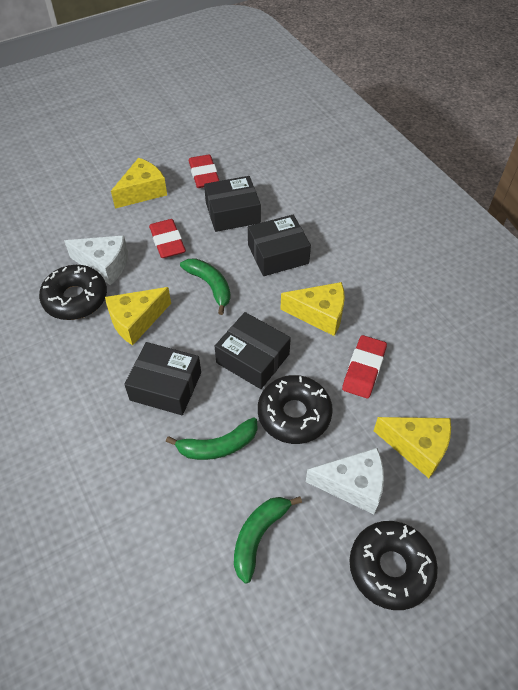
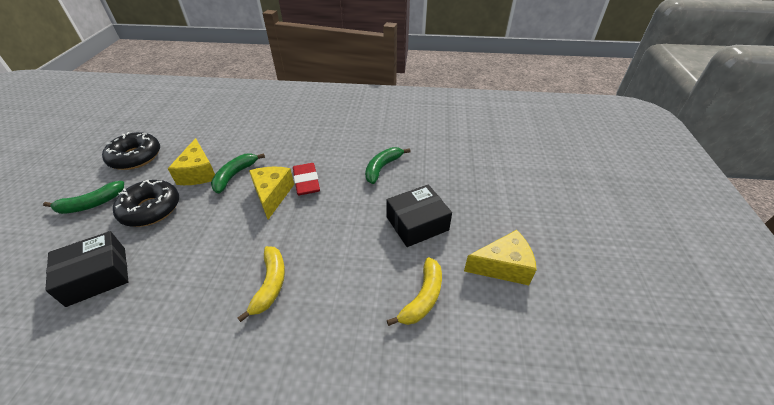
black box: [124,342,201,415] [204,176,261,232] [215,312,291,389] [248,215,311,276] = 4 -> [45,231,129,307] [386,184,452,247] = 2
black donut: [39,265,107,320] [258,375,333,444] [349,521,438,610] = 3 -> [102,132,160,170] [113,180,179,227] = 2
red eraser: [149,219,186,258] [189,154,219,188] [342,335,387,398] = 3 -> [293,163,320,195] = 1
white cheese: [64,235,128,285] [306,448,384,514] = 2 -> none = 0
yellow banana: none = 0 -> [237,246,285,322] [387,257,442,326] = 2
yellow cheese: [105,287,171,345] [111,158,167,209] [280,282,345,336] [374,417,451,478] = 4 -> [168,138,215,185] [249,167,294,220] [464,230,537,285] = 3

